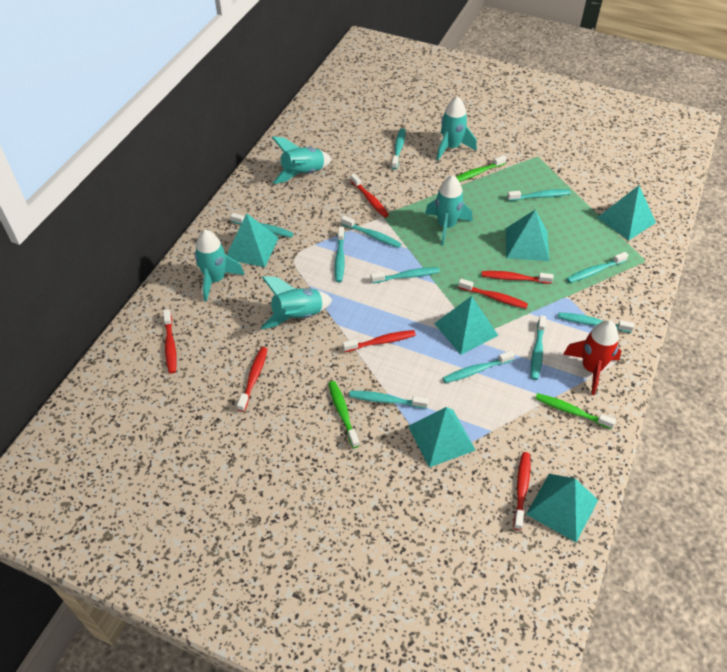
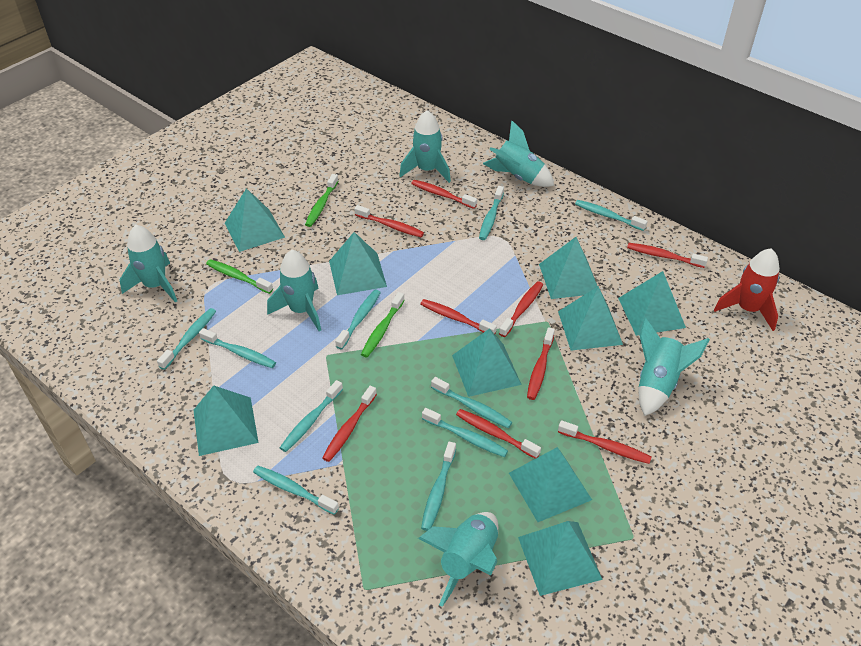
red toothbrush: [163,309,177,374] [237,347,268,412] [342,330,416,352] [350,173,389,218] [458,279,528,309] [482,271,554,284] [513,452,531,530] = 7 -> [322,386,377,462] [354,205,424,237] [411,180,477,209] [420,299,497,334] [456,409,541,459] [499,281,543,337] [527,327,555,400] [558,420,652,464] [627,243,708,268] = 9
turquoise pyramid: [227,213,279,267] [408,407,476,467] [434,296,498,355] [506,210,549,261] [526,474,598,542] [597,185,656,241] = 6 -> [194,386,259,456] [225,188,285,252] [329,232,387,295] [452,328,522,397] [509,447,592,522] [518,521,603,596] [539,237,598,299] [558,286,623,351] [618,271,686,336] = 9
turquoise rocket: [195,230,245,302] [261,276,332,329] [272,136,332,184] [425,175,472,246] [436,96,477,161] = 5 -> [119,225,177,302] [267,250,321,331] [399,110,451,183] [418,512,498,607] [483,121,554,187] [638,317,710,416] = 6
turquoise toothbrush: [230,213,294,238] [335,227,345,282] [341,216,401,248] [349,391,428,409] [371,267,440,283] [391,128,405,169] [443,351,515,383] [507,189,570,201] [531,315,546,380] [558,312,634,333] [567,252,628,283] = 11 -> [157,308,216,370] [199,328,276,368] [253,466,339,515] [280,380,343,452] [335,289,381,350] [421,442,456,531] [422,408,508,457] [431,377,512,428] [479,186,504,240] [575,200,648,231] = 10

